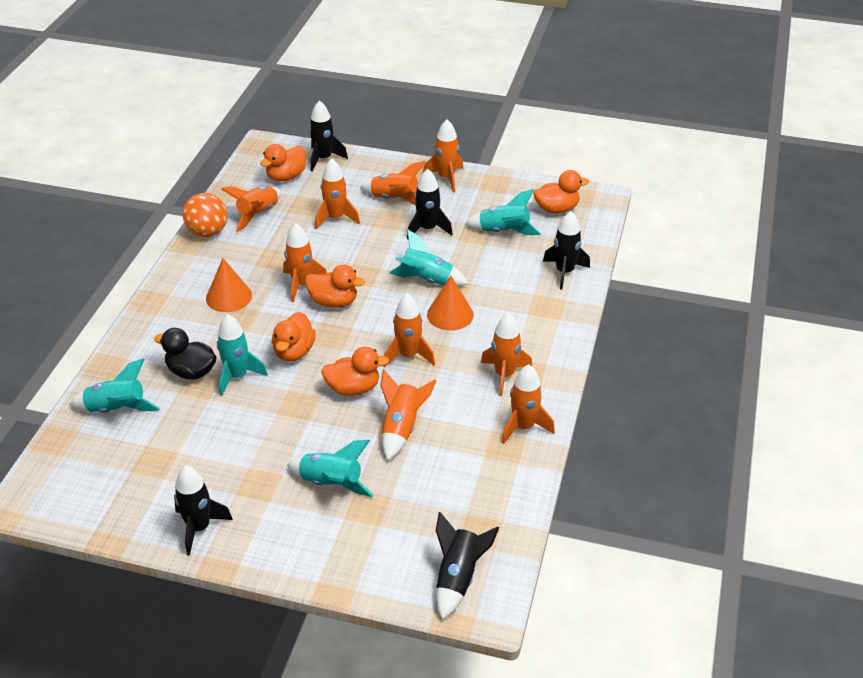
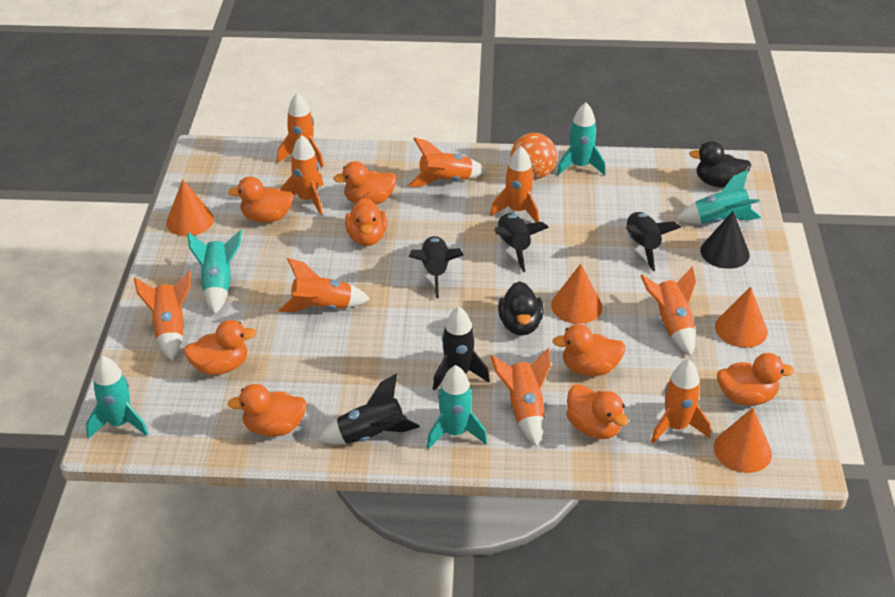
black cone: none = 0 -> [700,211,750,269] = 1
black duck: [154,328,217,379] = 1 -> [498,281,544,336] [689,141,751,188] = 2
orange cone: [206,258,252,312] [427,276,474,331] = 2 -> [166,180,214,236] [551,264,602,324] [714,408,772,473] [715,286,768,348] = 4
orange duck: [260,144,306,181] [272,312,316,361] [305,265,365,308] [321,347,389,396] [533,170,589,214] = 5 -> [183,320,257,375] [228,176,294,223] [228,384,307,437] [333,161,396,204] [345,197,387,246] [552,324,626,376] [566,384,629,439] [717,353,795,406] = 8

